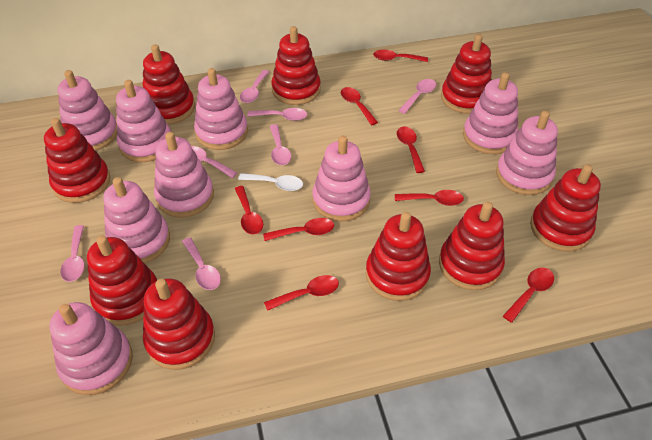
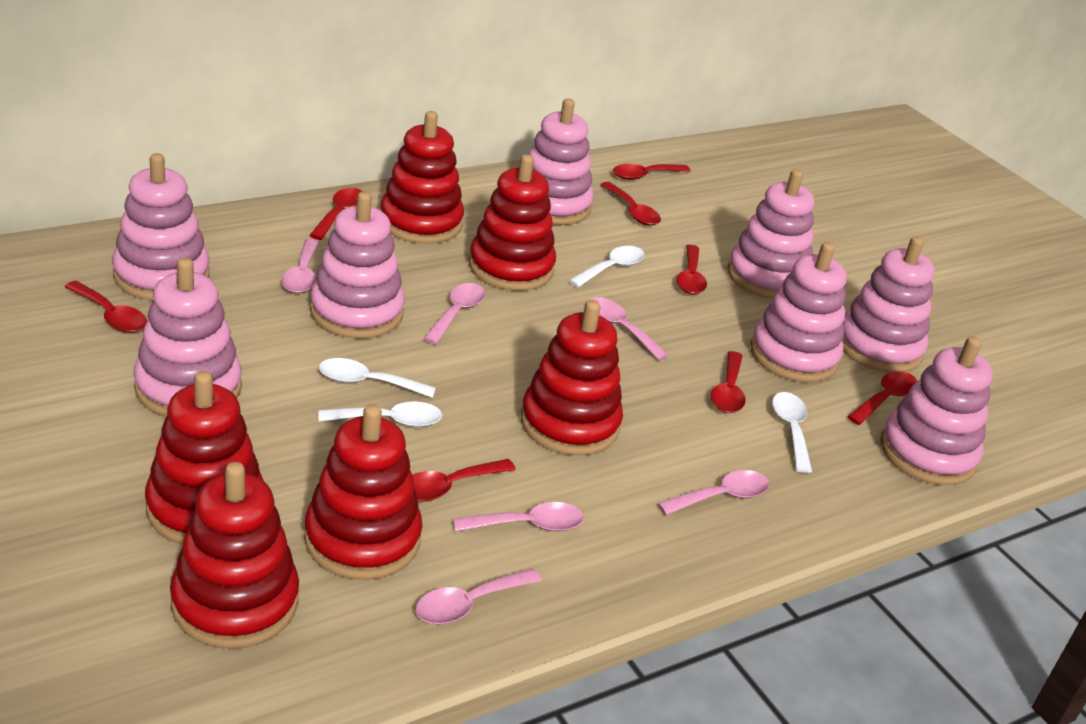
pink spoon: [60,225,85,282] [182,237,221,290] [191,146,237,178] [240,70,269,103] [247,108,307,121] [270,124,291,165] [398,79,436,114] = 7 -> [282,239,319,293] [415,568,542,624] [423,283,485,344] [453,502,584,532] [591,297,669,360] [658,470,769,515] = 6
pink stacking toy: [49,302,133,395] [57,70,117,151] [103,177,170,263] [116,80,171,162] [154,132,214,218] [194,68,248,150] [312,136,371,221] [463,72,518,154] [496,111,558,195] = 9 -> [112,153,209,301] [133,258,242,417] [310,192,405,339] [528,98,593,225] [727,169,814,299] [751,242,847,382] [842,236,934,373] [880,336,993,485] = 8
red stacking toy: [44,118,110,203] [87,236,157,325] [143,44,195,124] [143,278,215,370] [271,26,321,105] [366,212,431,301] [439,201,505,290] [441,34,492,114] [530,164,601,252] = 9 -> [145,371,264,545] [170,462,299,649] [304,404,422,580] [381,111,464,244] [469,154,556,291] [521,300,623,456] = 6
white spoon: [238,173,303,191] = 1 -> [319,358,436,398] [319,401,442,427] [569,246,645,287] [772,392,812,473] = 4

